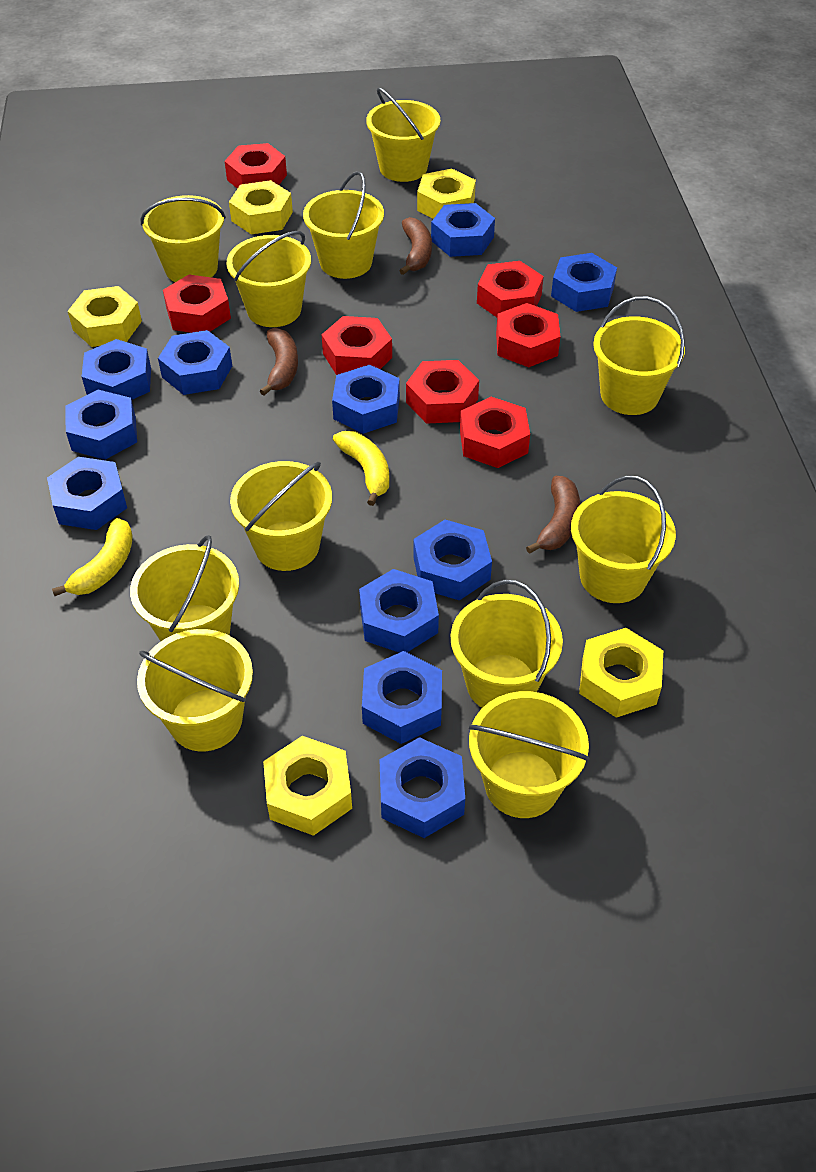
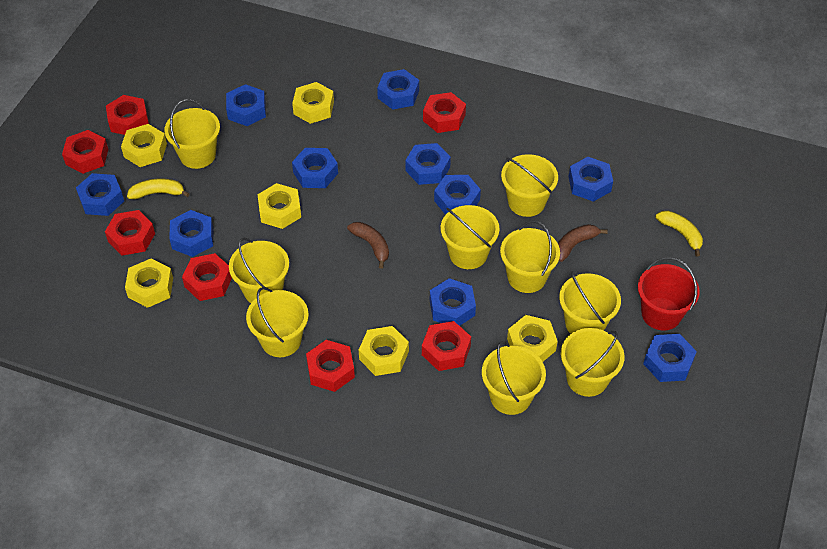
blue nut: [47,457,127,530] [65,390,137,460] [82,339,151,400] [158,330,232,395] [332,365,400,434] [359,569,439,653] [362,651,442,744] [379,737,465,838] [413,520,492,600] [431,203,495,257] [551,253,617,312] = 11 -> [76,173,124,216] [169,210,213,257] [226,84,266,126] [292,148,338,188] [377,69,419,110] [405,143,451,185] [430,278,476,326] [434,175,481,215] [569,157,613,202] [643,334,697,382] = 10
brown banana: [260,328,298,396] [399,217,432,275] [526,476,580,554] = 3 -> [347,222,389,269] [558,224,608,262] = 2
red bucket: none = 0 -> [638,257,700,330] = 1
yellow bucket: [130,535,239,641] [137,629,253,751] [140,195,226,282] [227,231,311,327] [230,461,332,571] [303,171,384,279] [366,87,440,182] [451,580,563,708] [469,691,590,818] [571,475,676,603] [593,296,685,415] = 11 -> [164,99,220,169] [229,238,289,303] [246,287,309,357] [441,205,499,269] [482,341,546,415] [500,220,560,293] [501,154,558,217] [559,272,621,334] [561,328,624,397] = 9
yellow nut: [68,286,142,347] [229,180,293,234] [263,736,352,836] [417,169,476,219] [579,628,663,718] = 5 -> [121,124,167,167] [125,259,173,308] [257,183,301,229] [292,82,334,124] [359,326,409,376] [507,315,558,362] = 6

